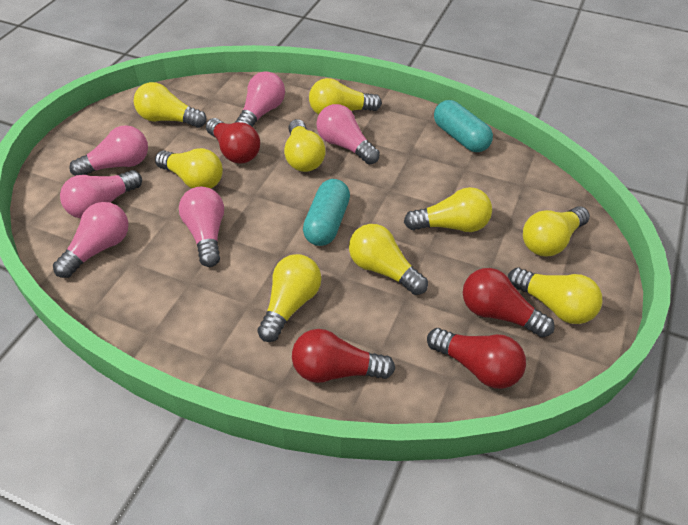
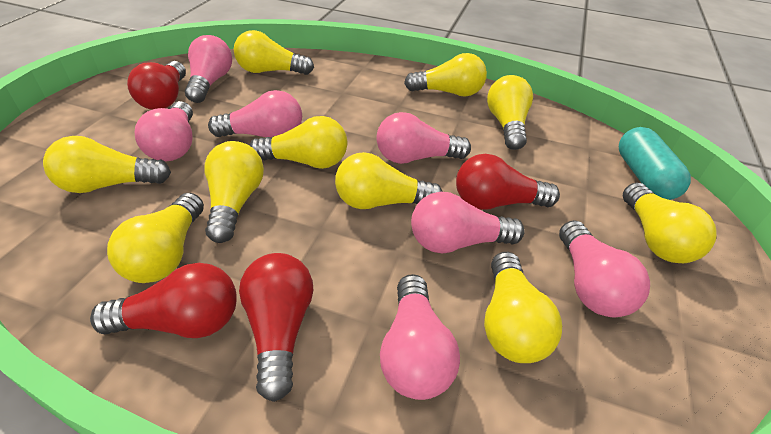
pink light bulb: [53,202,129,278] [60,170,142,219] [69,125,148,176] [179,187,224,267] [235,71,285,127] [316,104,380,165] = 6 -> [135,101,193,161] [185,35,232,103] [208,90,302,137] [376,112,471,164] [380,274,460,400] [411,192,525,254] [559,220,650,317] = 7
turquoise capsule: [303,179,350,246] [434,100,493,152] = 2 -> [619,127,691,200] = 1
yellow light bulb: [134,82,207,128] [155,148,223,189] [257,254,321,342] [284,119,326,172] [309,78,382,115] [349,224,428,295] [404,187,492,232] [508,268,602,324] [523,206,590,256] = 9 -> [43,136,171,193] [107,193,204,283] [204,141,264,243] [234,30,314,75] [249,116,347,169] [335,152,443,209] [404,53,487,97] [484,252,562,363] [487,75,533,150] [623,182,717,263] = 10

